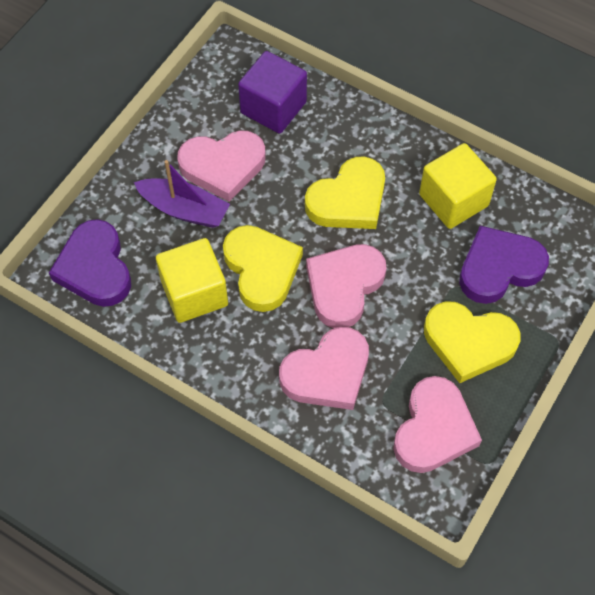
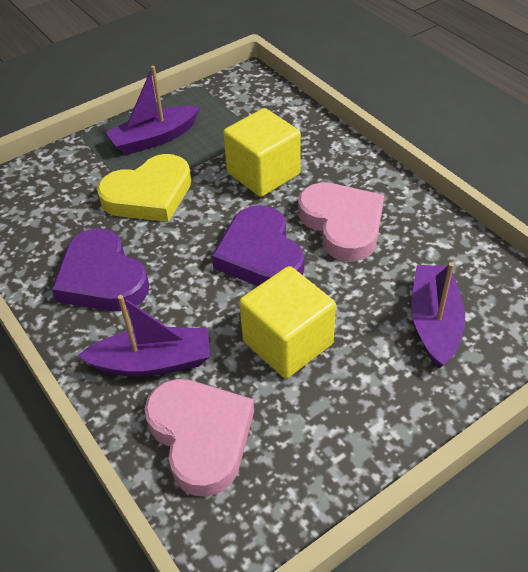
pink heart: [177,130,266,202] [279,327,369,410] [306,244,387,328] [393,376,482,473] = 4 -> [144,379,254,497] [298,182,384,262] = 2
purple boat: [134,160,230,228] = 1 -> [77,295,210,377] [106,66,200,155] [412,262,465,369] = 3
purple cube: [238,51,307,134] = 1 -> none = 0
yellow heart: [223,225,303,312] [305,156,385,229] [424,301,520,383] = 3 -> [97,154,191,222] = 1

